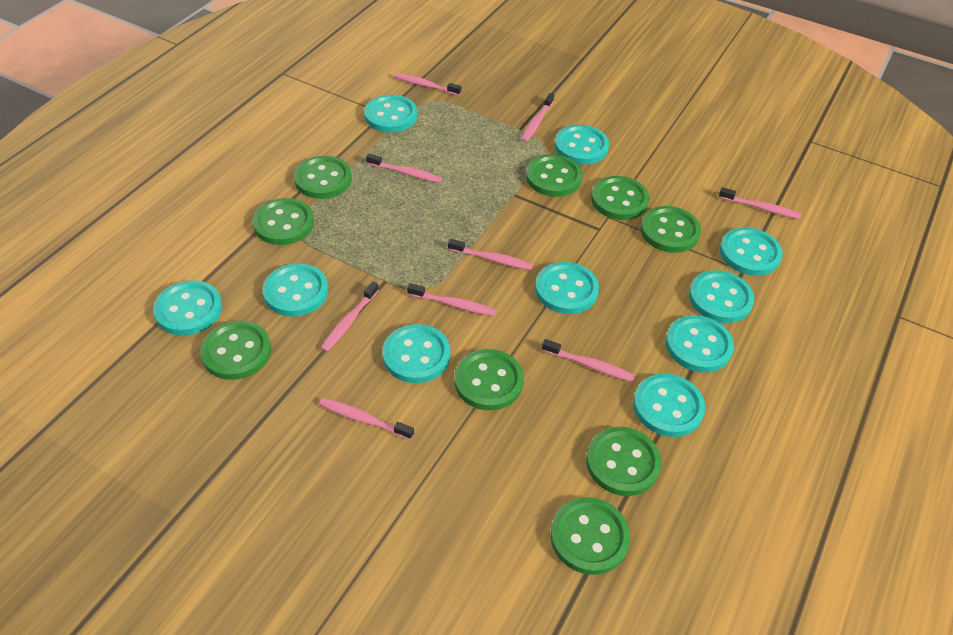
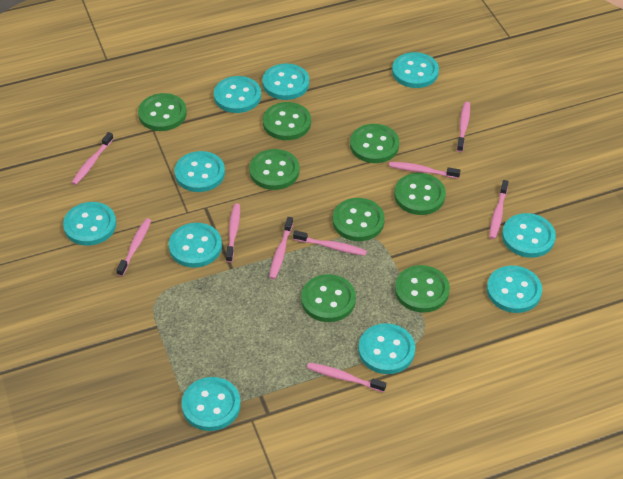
green button: [200,321,271,380] [252,198,314,245] [294,156,352,199] [455,349,524,410] [526,154,582,197] [550,497,630,575] [586,427,662,496] [591,176,649,220] [641,206,701,253] = 9 -> [138,93,187,131] [249,149,299,190] [263,102,311,140] [301,274,356,322] [333,198,385,241] [350,124,399,163] [394,173,446,215] [395,265,450,313] = 8

